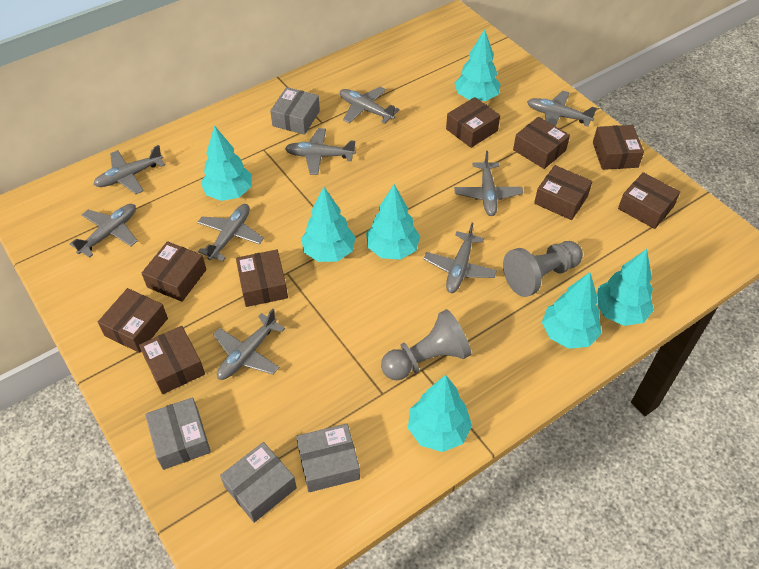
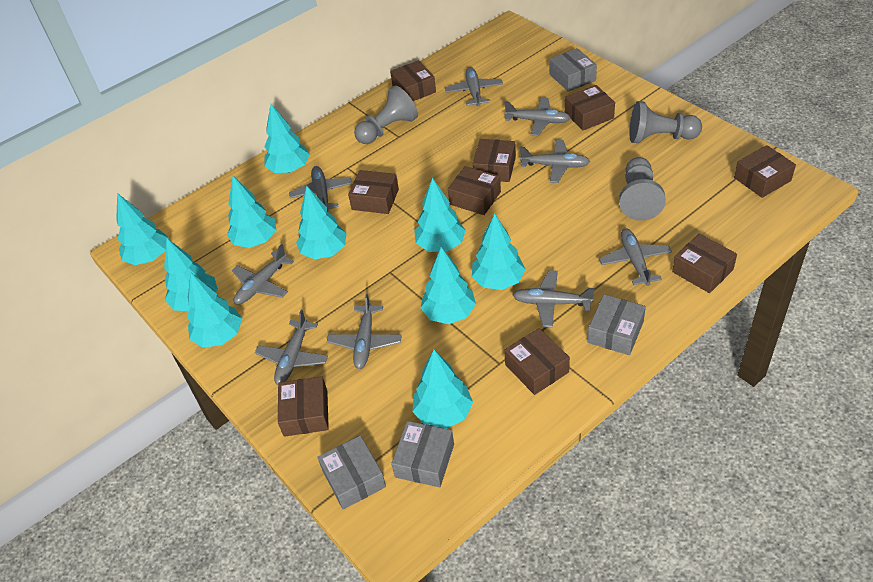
grey pawn: [381,309,471,380] [503,241,583,297] = 2 -> [354,86,418,144] [619,157,666,221] [629,101,702,143] = 3
turquoise tree: [201,125,252,201] [301,187,356,262] [366,184,420,260] [408,375,472,452] [455,29,501,101] [542,272,601,349] [596,249,654,326] = 7 -> [116,193,169,265] [164,238,218,311] [187,273,242,347] [227,176,276,248] [264,104,310,173] [296,186,346,260] [412,350,473,429] [414,178,466,252] [420,247,476,324] [472,213,526,290] = 10

